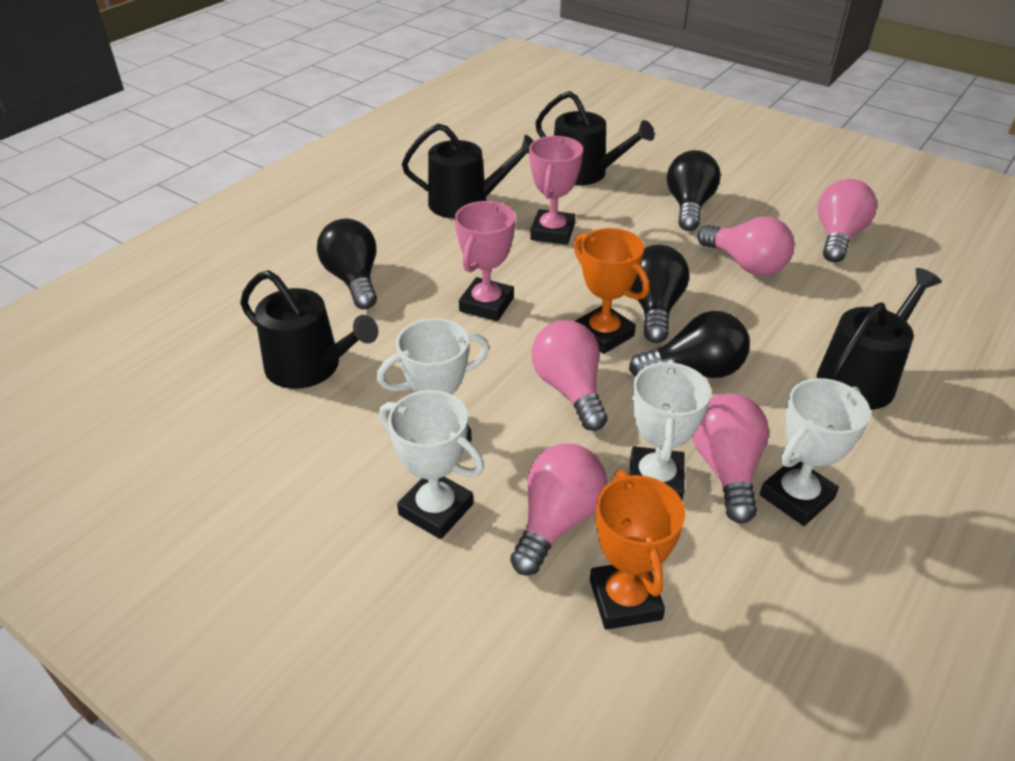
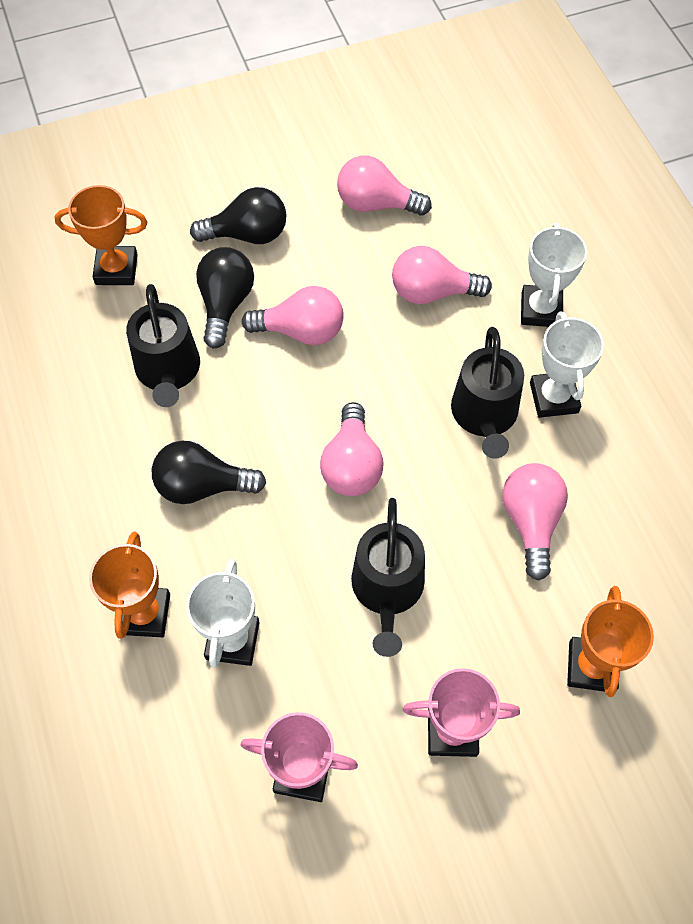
black light bulb: [317,218,377,309] [629,311,750,378] [630,245,689,343] [667,150,720,231] = 4 -> [152,441,266,504] [190,187,286,244] [196,247,254,348] = 3
black watering can: [240,270,378,389] [402,124,533,219] [535,91,655,185] [817,268,942,410] = 4 -> [126,284,200,407] [351,498,425,657] [451,327,524,459] = 3
orange trophy: [574,228,650,354] [590,470,685,630] = 2 -> [55,185,147,285] [89,532,170,639] [567,586,654,697] = 3
white trophy: [377,318,489,442] [379,390,484,539] [629,360,711,500] [760,378,871,526] = 4 -> [186,559,260,668] [521,223,587,327] [530,311,604,418] = 3

